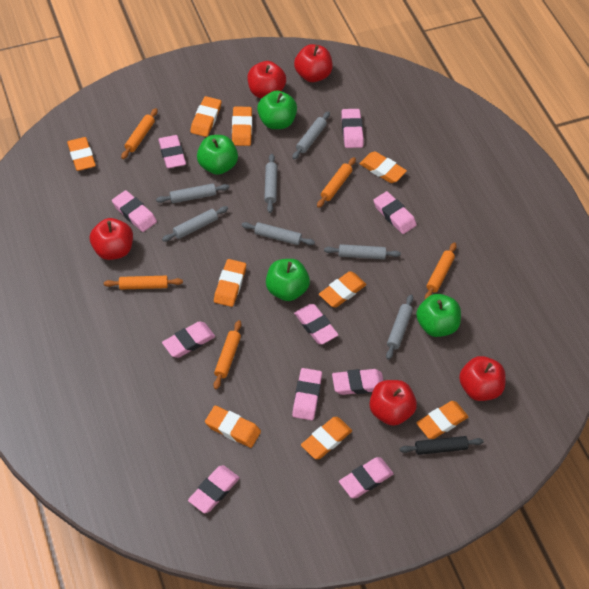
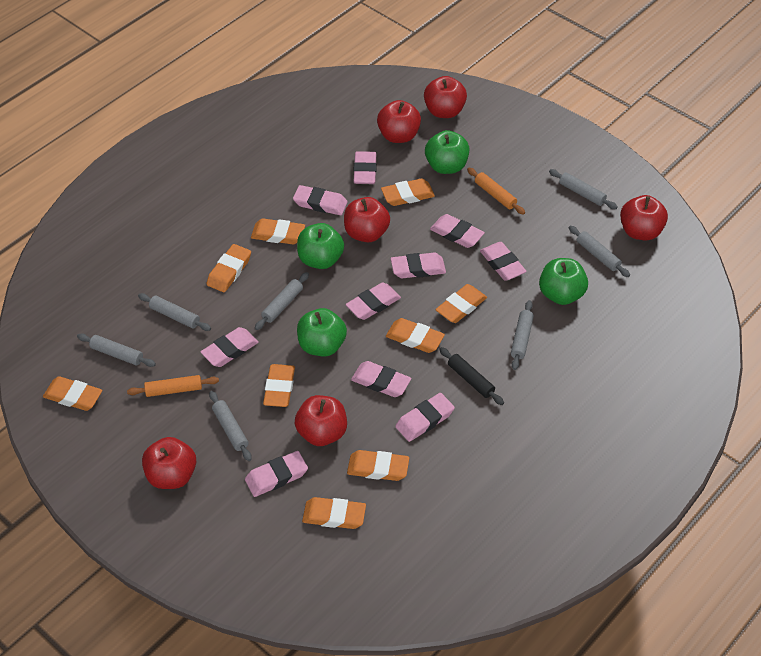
orange rolling pin: [104,276,183,290] [121,108,158,159] [213,320,241,389] [317,157,356,208] [425,242,457,299] = 5 -> [127,375,219,397] [467,168,525,215] = 2
red apple: [90,218,133,260] [247,61,286,98] [294,44,333,82] [369,380,417,426] [459,356,506,401] = 5 -> [142,437,196,489] [295,395,347,446] [344,197,390,242] [377,100,421,143] [424,76,467,118] [620,195,668,240] = 6

